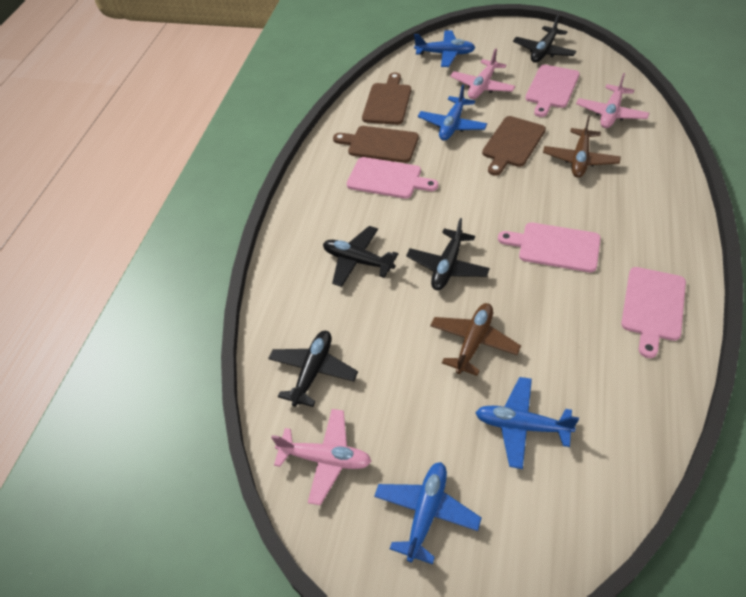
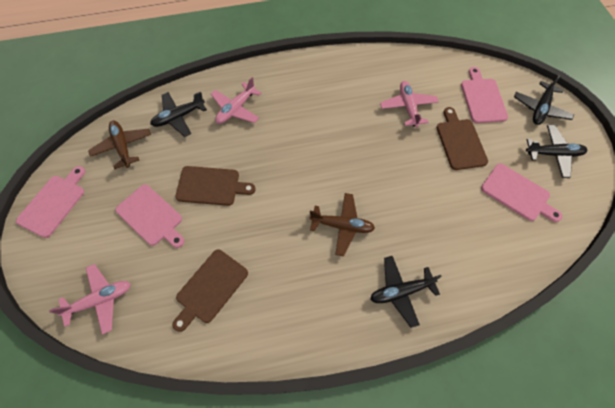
blue plane: [374,462,481,564] [414,30,476,67] [418,85,487,141] [475,377,579,469] = 4 -> none = 0

